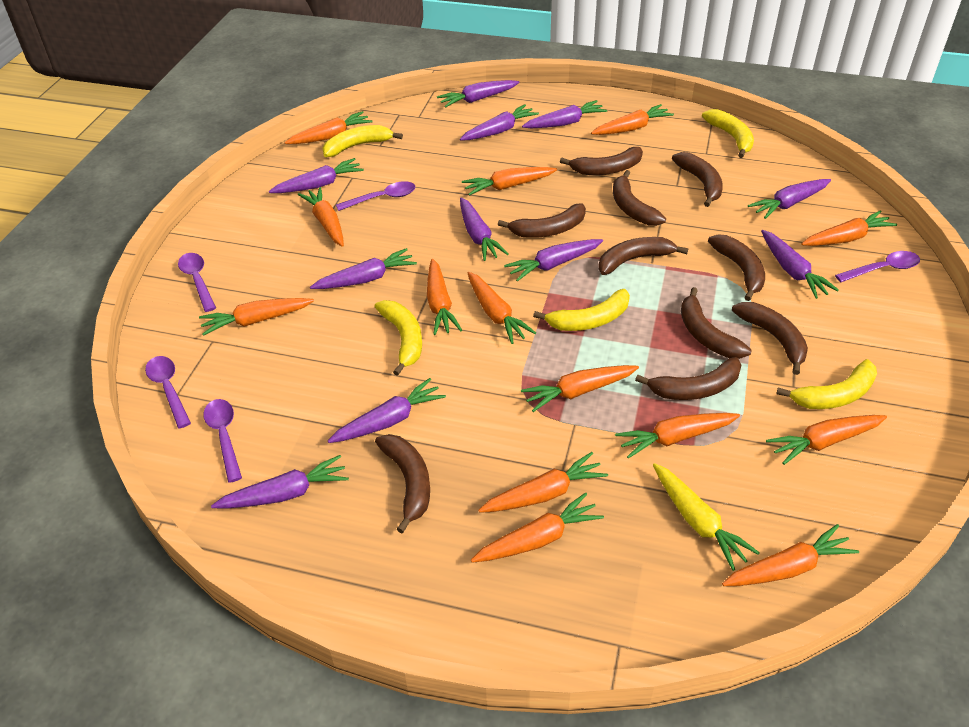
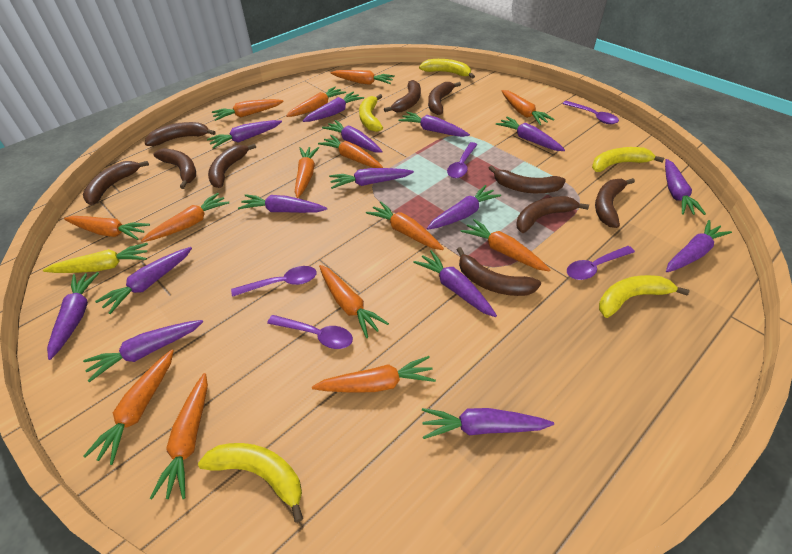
purple carrot: [211,455,349,509] [269,158,364,193] [310,248,417,289] [328,378,446,443] [437,80,519,108] [460,104,539,140] [460,197,509,261] [504,239,603,281] [522,100,607,128] [748,179,831,219] [761,230,839,299] = 11 -> [47,272,99,360] [83,320,203,382] [95,247,192,314] [207,120,282,149] [238,194,327,213] [303,92,364,122] [322,120,383,153] [329,168,414,189] [399,112,470,137] [413,250,497,317] [422,408,554,439] [427,185,501,230] [496,117,565,151] [665,159,706,215] [666,220,732,272] = 15

